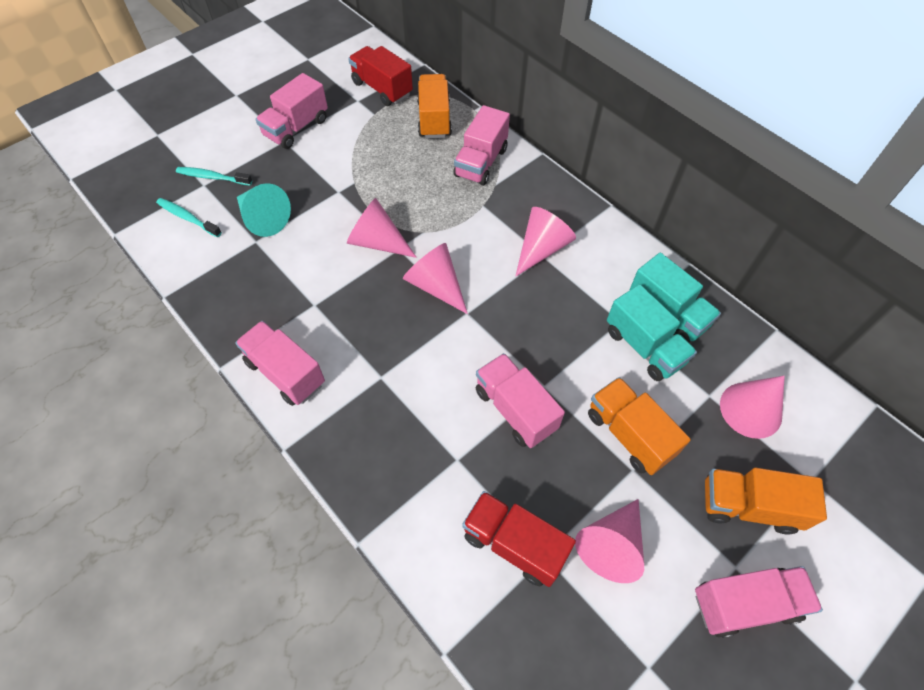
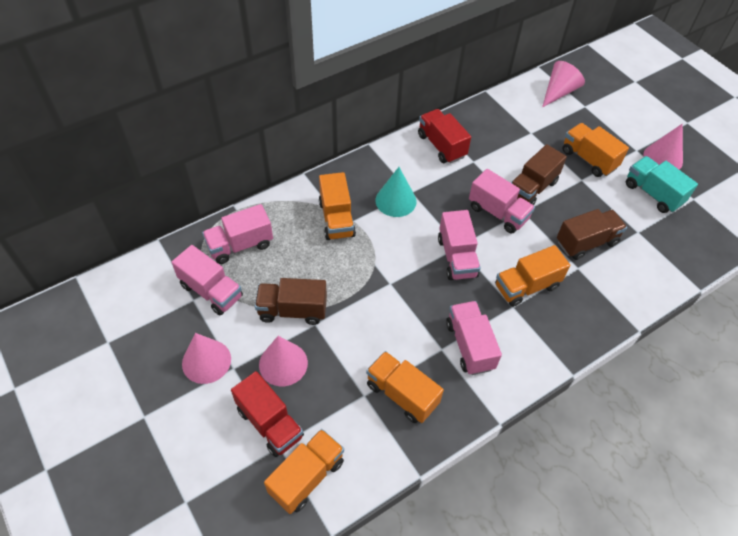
brown truck: none = 0 -> [255,278,327,325] [511,144,567,205] [557,209,627,260] = 3
orange truck: [417,74,452,138] [588,377,691,475] [705,468,827,535] = 3 -> [264,429,344,514] [319,172,356,240] [366,351,444,423] [495,245,570,307] [563,123,629,177] = 5
pink cone: [347,198,417,258] [403,243,468,314] [515,207,576,277] [575,499,644,583] [720,376,785,439] = 5 -> [182,333,231,384] [259,336,308,386] [542,61,585,108] [643,124,683,169] = 4
turquoise toothbrush: [156,198,222,237] [176,167,252,186] = 2 -> none = 0
turquoise truck: [607,284,697,381] [630,253,721,342] = 2 -> [626,156,698,213] = 1

